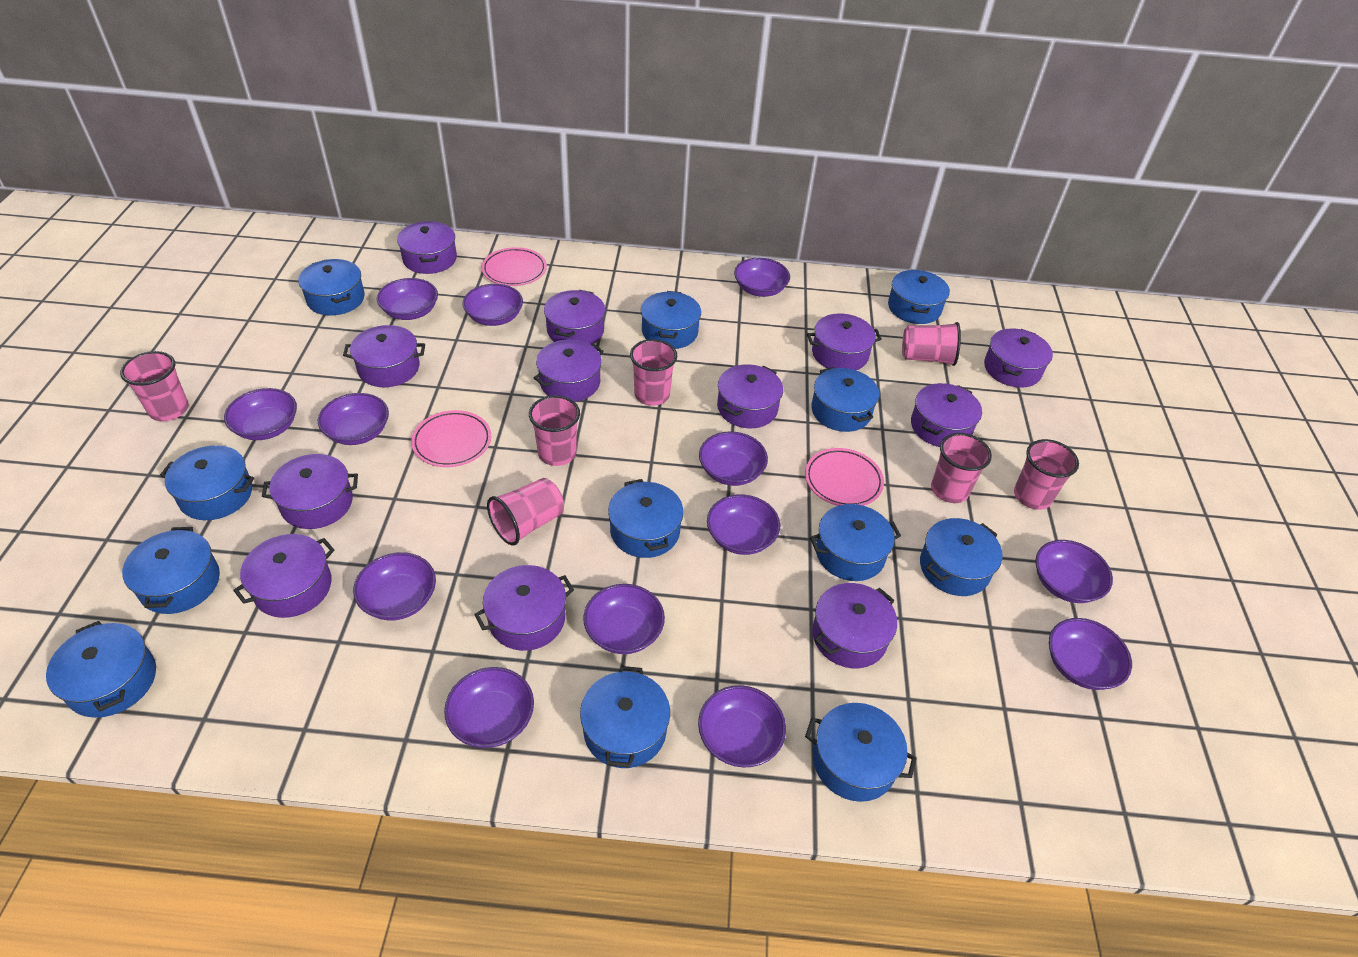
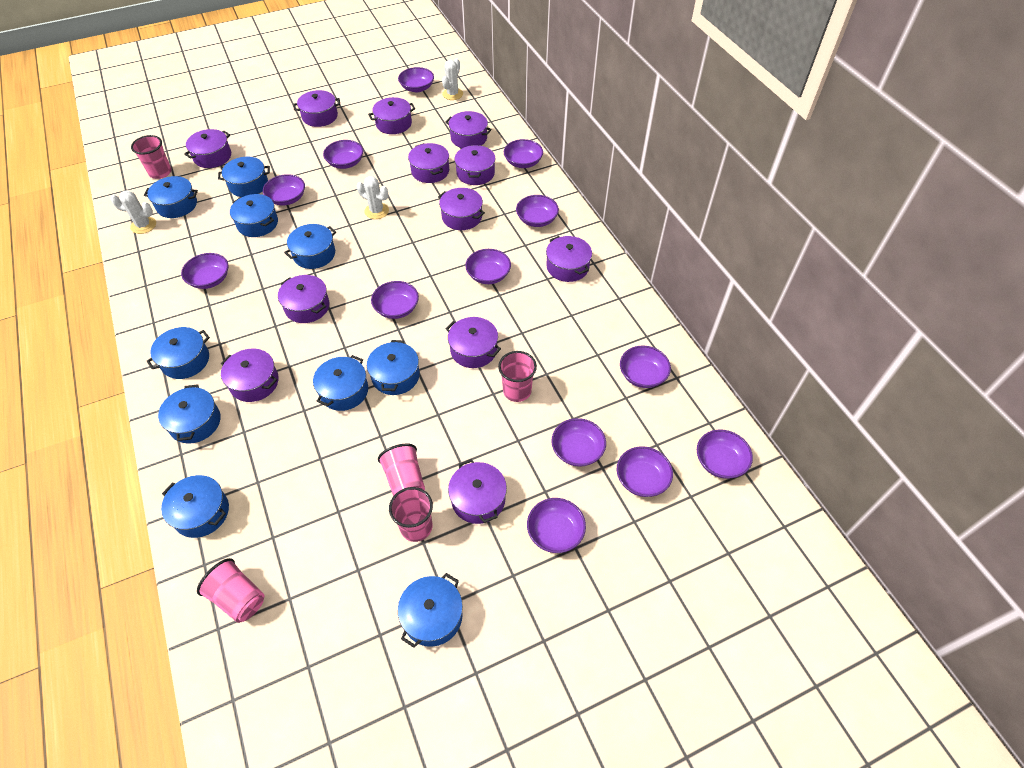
blue pot: [46,621,156,718] [122,527,220,614] [160,445,254,520] [298,259,365,315] [580,666,670,768] [608,479,684,558] [641,291,701,349] [805,703,917,802] [810,504,901,581] [811,367,879,432] [888,269,950,324] [920,518,1003,596] = 12 -> [144,176,198,218] [147,327,210,379] [158,384,221,444] [161,475,229,538] [218,157,270,197] [230,194,278,237] [284,224,336,269] [313,355,368,411] [367,340,420,395] [398,573,463,648] = 10
pink cup: [120,351,189,421] [487,478,564,546] [529,395,580,466] [630,339,677,406] [902,322,961,366] [931,433,992,503] [1014,439,1079,510] = 7 -> [131,135,172,179] [197,558,264,623] [378,444,425,496] [389,487,433,542] [498,351,537,402] = 5
pink plate: [411,410,491,467] [482,247,547,286] [805,448,884,506] = 3 -> none = 0
white cactus: none = 0 -> [111,190,156,234] [357,176,389,219] [442,58,463,100] = 3

